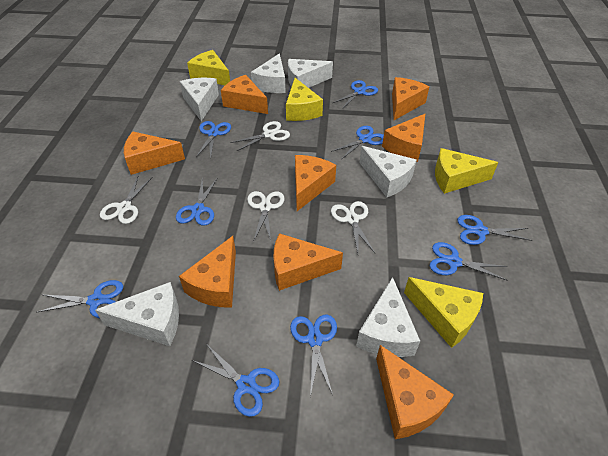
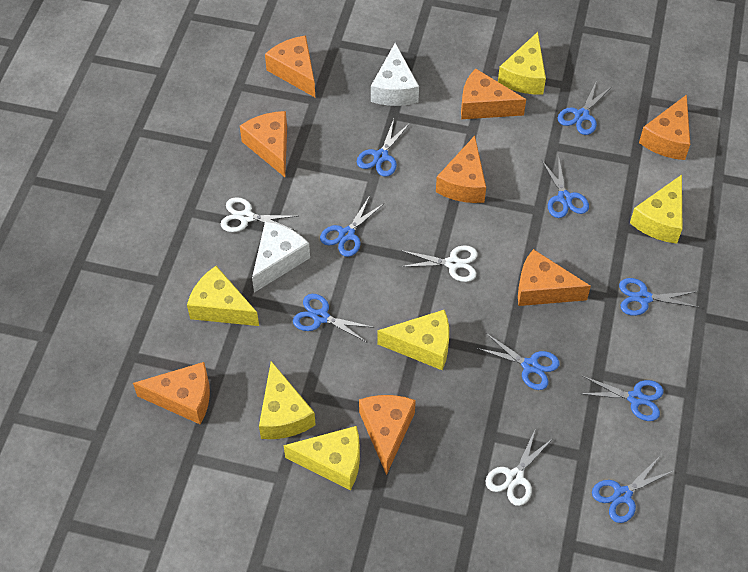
white cheese: [95,282,179,346] [180,78,219,121] [251,53,286,93] [288,59,333,88] [356,277,420,357] [359,146,417,197] = 6 -> [252,221,310,292] [371,43,419,106] = 2
white scissors: [100,175,153,224] [230,121,290,151] [247,191,284,242] [331,201,375,253] = 4 -> [221,197,298,232] [400,245,478,282] [485,428,553,506] = 3
yellow cheese: [187,50,230,85] [286,78,323,121] [404,277,483,348] [435,148,498,194] = 4 -> [187,266,259,326] [259,361,316,439] [284,426,360,491] [377,310,449,370] [498,32,546,95] [630,175,682,244] = 6

